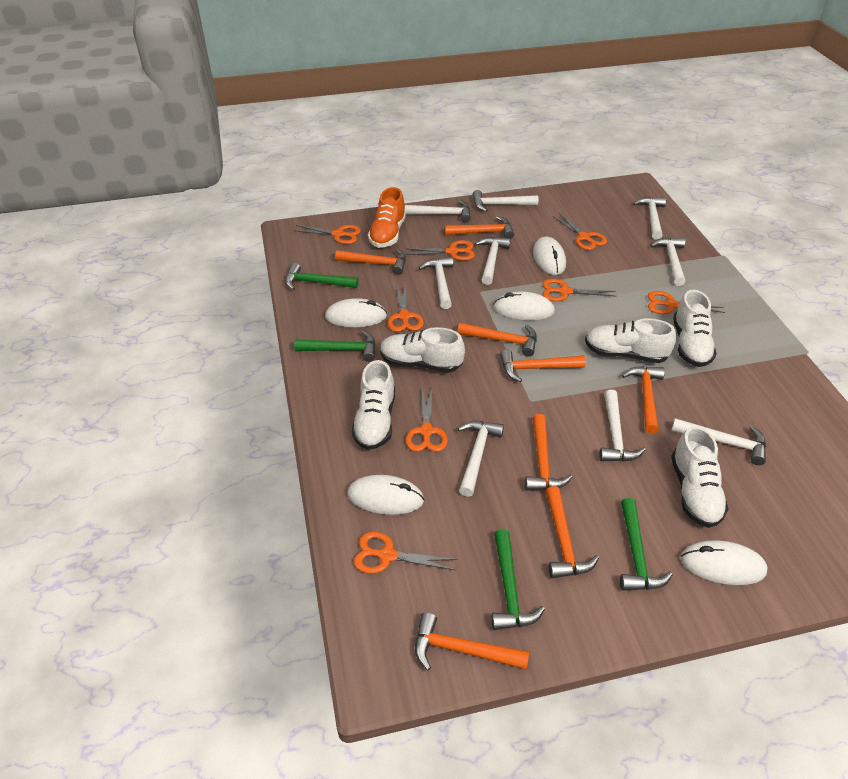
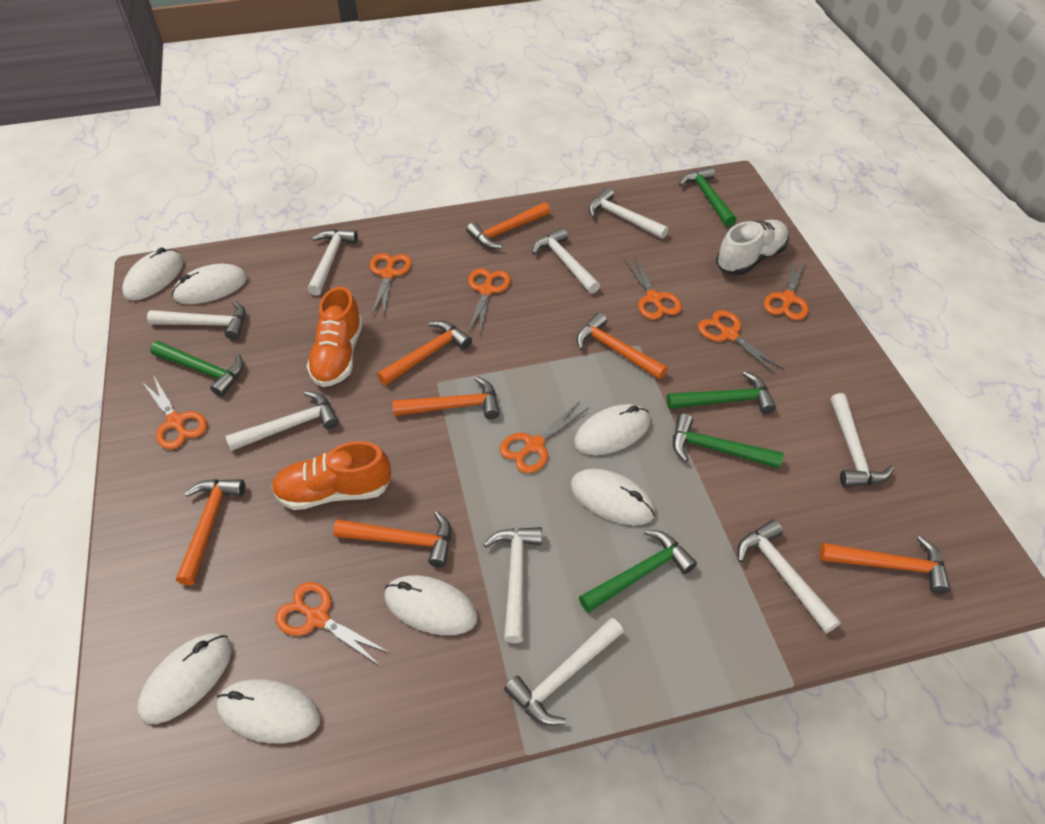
green hammer: [285,263,359,290] [294,330,376,362] [491,529,545,630] [620,498,673,591] = 4 -> [150,341,244,397] [579,530,697,613] [667,371,776,414] [673,414,784,469] [679,167,736,227] = 5
orange hammer: [335,249,406,275] [415,612,529,671] [444,216,514,239] [457,323,537,357] [500,350,586,382] [525,414,572,491] [545,486,599,578] [622,366,665,434] = 8 -> [176,479,245,585] [333,511,451,568] [377,321,472,385] [392,376,500,419] [466,202,550,249] [576,313,668,380] [820,536,950,594] = 7
orange shoe: [368,187,406,248] = 1 -> [271,441,391,510] [307,286,363,387] = 2
white mouse: [325,298,387,327] [347,475,424,515] [493,292,555,320] [533,236,566,275] [680,540,768,585] = 5 -> [122,248,183,301] [138,633,232,724] [172,264,247,304] [216,679,321,743] [384,575,478,635] [570,469,655,525] [574,404,650,455] = 7
white shoe: [352,360,395,450] [380,327,465,373] [585,318,676,363] [671,426,729,528] [673,290,716,367] = 5 -> [716,220,789,275] = 1

